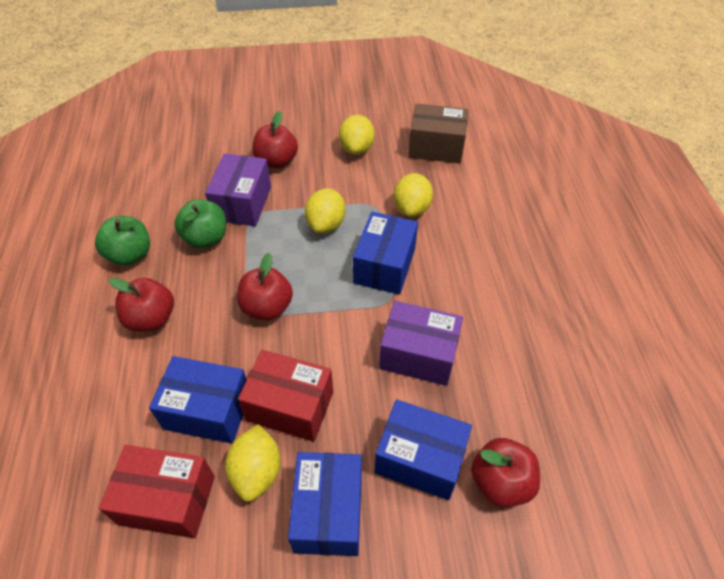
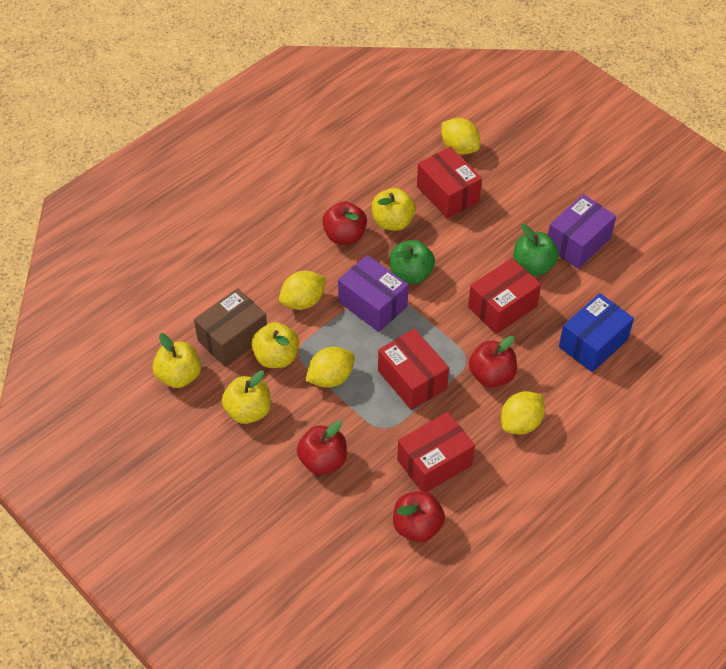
blue box: [149,356,247,444] [288,452,362,556] [353,212,418,295] [375,399,472,500] = 4 -> [559,293,634,372] = 1
red box: [99,445,215,538] [238,350,333,442] = 2 -> [378,329,449,410] [397,412,475,492] [417,147,482,219] [468,258,541,334] = 4
yellow apple: none = 0 -> [153,333,201,388] [222,370,271,424] [251,322,299,368] [372,188,416,231] = 4

